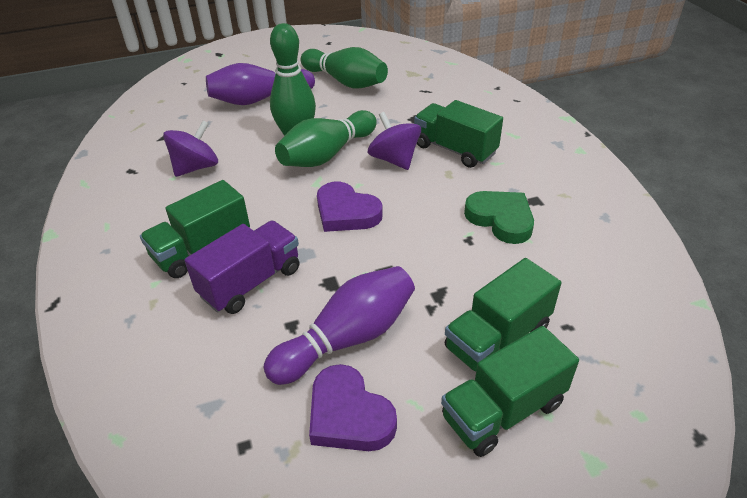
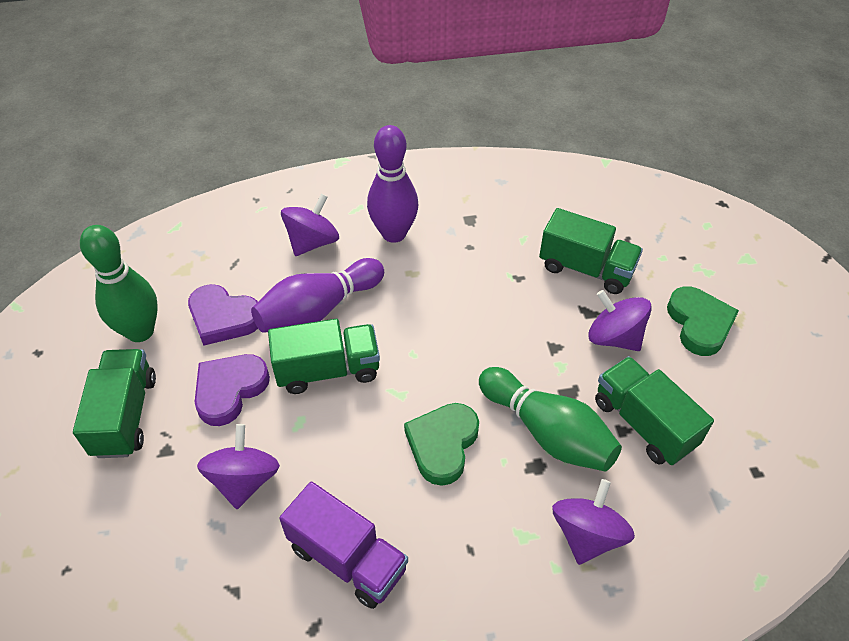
green bowling pin: [270,23,316,136] [275,110,377,167] [301,47,388,88] = 3 -> [80,225,158,342] [479,367,622,472] = 2
green heart: [464,191,534,244] = 1 -> [404,403,479,486] [667,286,739,356] = 2
purple spinning top: [163,120,218,177] [368,112,421,170] = 2 -> [197,424,280,509] [281,194,339,256] [552,479,635,565] [588,290,652,351] = 4

